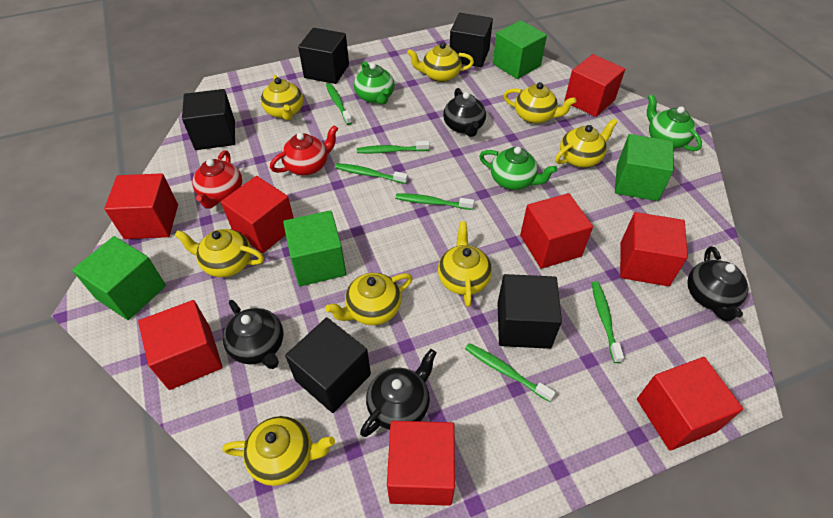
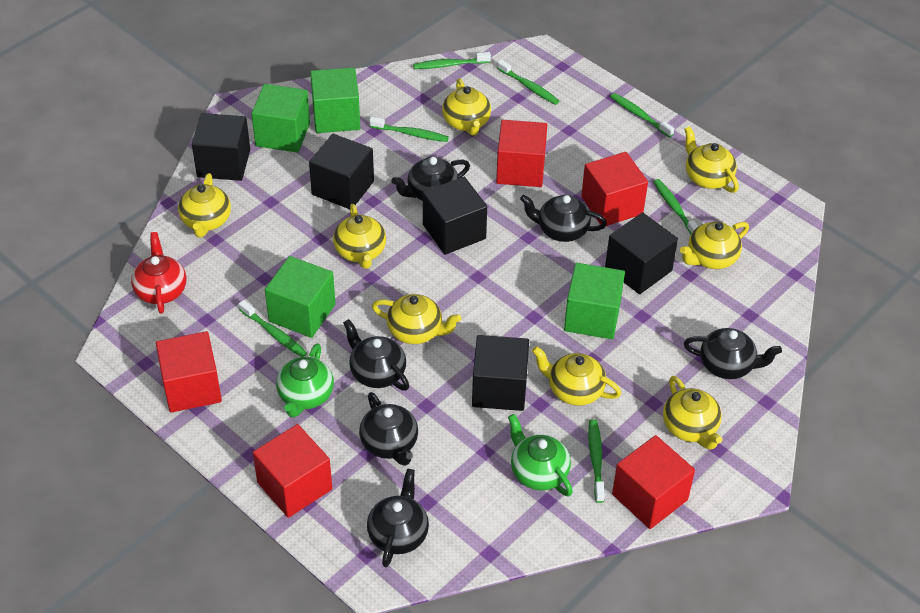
black teapot: [223,300,284,369] [360,349,436,437] [443,88,486,137] [687,246,749,321] = 4 -> [343,319,409,391] [359,392,418,466] [367,468,429,567] [391,157,470,201] [520,195,607,242] [684,328,782,379] = 6
green teapot: [354,61,395,105] [479,147,557,190] [647,94,702,151] = 3 -> [276,343,334,418] [508,414,573,496] = 2
green toothbrush: [326,83,352,125] [335,163,408,184] [357,141,430,154] [395,193,474,210] [465,343,556,402] [592,281,624,363] = 6 -> [239,300,307,357] [369,117,449,142] [413,52,491,69] [497,59,559,105] [588,420,605,503] [610,93,674,137] [653,179,698,234] = 7
red cube: [104,173,178,239] [138,300,223,390] [221,176,294,253] [387,421,455,506] [520,193,593,269] [564,54,625,117] [620,212,688,286] [637,357,743,451] = 8 -> [156,331,222,413] [253,424,332,518] [496,120,547,187] [581,152,648,226] [612,435,695,529] = 5
red teapot: [193,150,242,209] [270,125,338,175] = 2 -> [131,232,186,314] = 1

